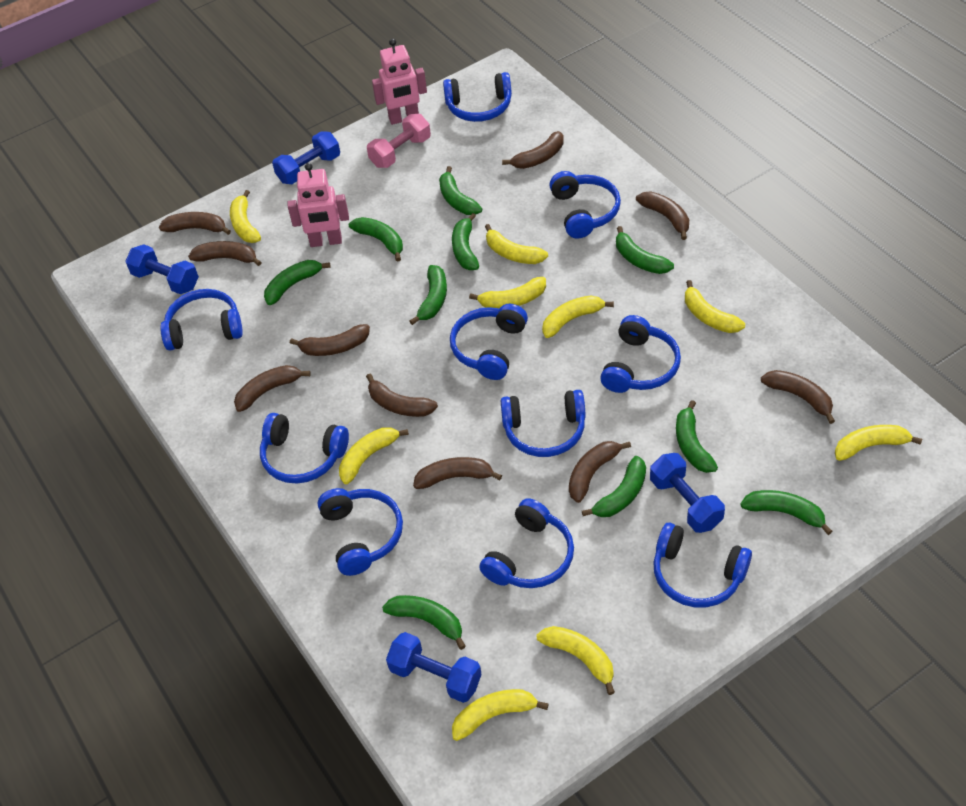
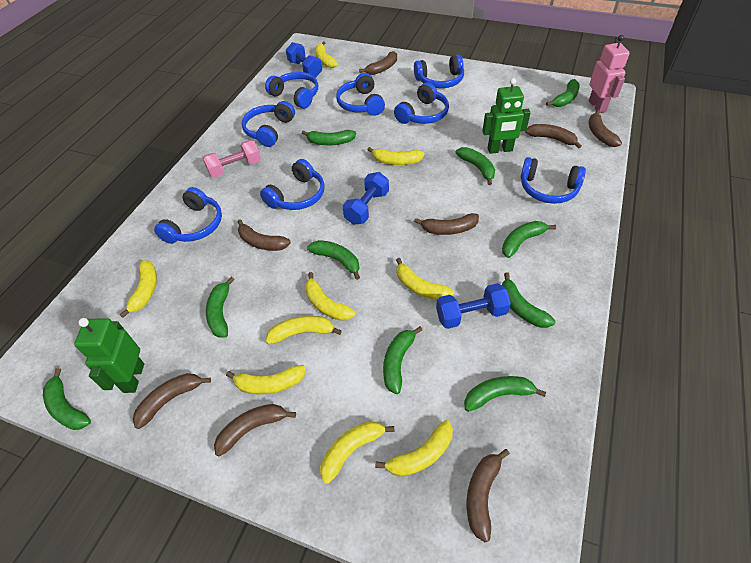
blue dumbbell: [125,244,199,294] [272,131,340,184] [386,632,482,703] [650,453,725,533] = 4 -> [286,42,322,78] [343,172,389,225] [436,283,511,329] = 3
blue headphones: [160,289,243,351] [260,413,349,484] [318,488,403,576] [443,72,512,122] [450,304,528,380] [479,498,574,588] [501,390,586,457] [549,171,621,239] [600,315,681,393] [653,523,752,607] = 10 -> [154,187,222,244] [242,101,295,147] [260,159,325,210] [265,72,318,109] [336,73,385,116] [394,82,449,124] [414,55,464,88] [521,157,586,204] = 8
brown banana: [159,212,231,235] [188,241,262,266] [234,365,311,412] [290,324,370,356] [366,374,438,417] [413,457,502,489] [502,131,564,169] [569,441,631,503] [636,191,689,240] [761,370,835,424] = 10 -> [133,373,211,429] [214,404,296,457] [238,219,291,251] [359,51,397,75] [414,213,479,235] [467,449,510,542] [525,124,582,148] [589,110,622,147] = 8
green robot: none = 0 -> [74,318,144,393] [482,78,531,154] = 2
pink robot: [288,163,349,247] [372,38,427,125] = 2 -> [589,35,630,113] = 1

